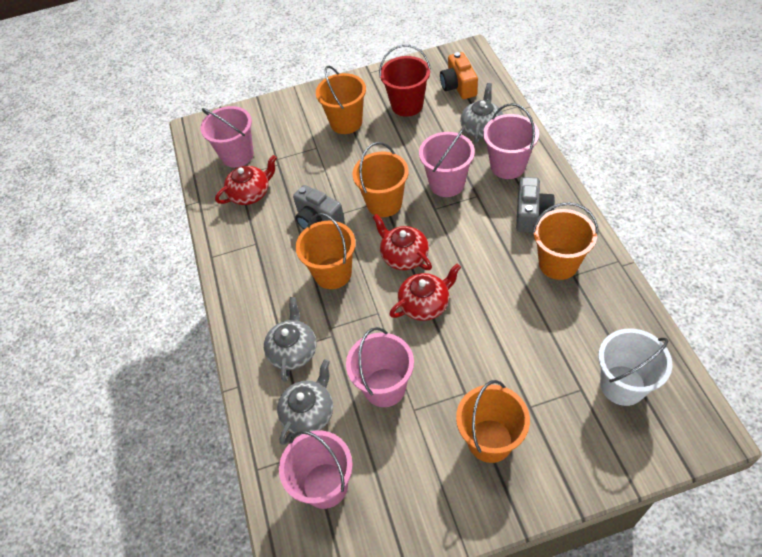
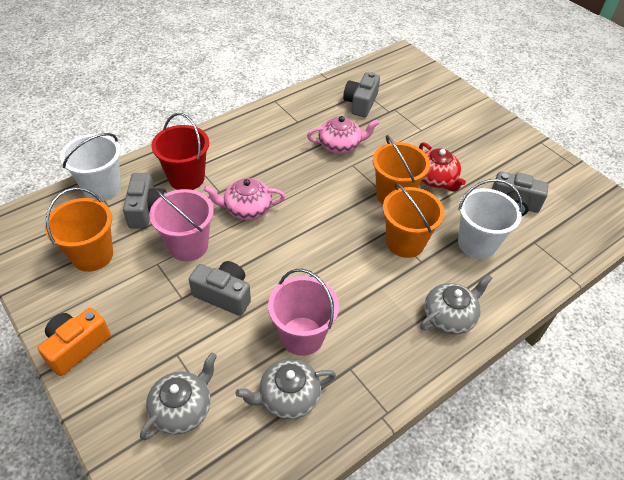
grey camera: [293,185,344,230] [516,177,555,233] = 2 -> [123,173,167,228] [189,261,251,316] [343,72,380,117] [492,172,548,216] = 4
orange bucket: [296,213,356,289] [316,66,366,134] [352,142,409,217] [456,380,530,463] [532,202,598,280] = 5 -> [45,188,113,272] [373,135,430,204] [383,183,445,258] = 3
pink bucket: [200,106,254,168] [279,430,353,509] [346,327,414,407] [419,127,475,197] [483,103,539,179] = 5 -> [149,189,214,262] [268,269,339,356] = 2
pink teapot: none = 0 -> [204,178,285,220] [307,116,379,154] = 2
red teapot: [215,155,277,205] [373,214,432,270] [389,264,461,321] = 3 -> [419,142,466,192] = 1
white bucket: [598,329,672,406] = 1 -> [60,133,121,201] [458,179,523,259] = 2

